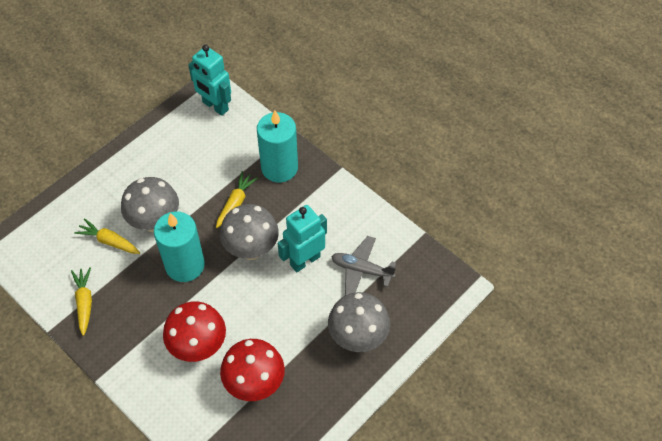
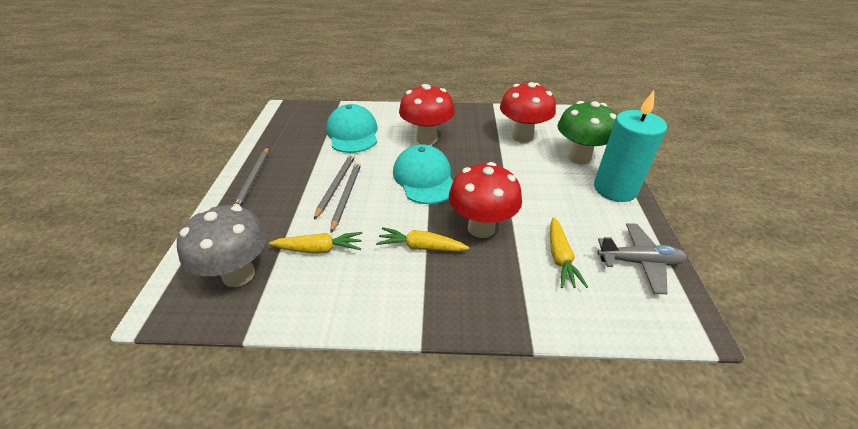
green mushroom: none = 0 -> [558,101,617,165] = 1
grey mushroom: [121,177,179,233] [220,204,279,260] [328,292,390,352] = 3 -> [177,205,267,287] = 1
grey pencil: none = 0 -> [234,147,269,206] [314,154,355,220] [330,162,361,233] = 3
red mushroom: [163,301,226,362] [220,339,285,401] = 2 -> [399,84,455,145] [449,162,522,238] [500,82,556,143] = 3
turquoise candle: [154,211,205,282] [257,111,298,182] = 2 -> [594,90,667,202] = 1
turquoise cap: none = 0 -> [326,104,377,153] [393,144,453,204] = 2
turquoise robot: [188,45,231,116] [278,205,327,272] = 2 -> none = 0

